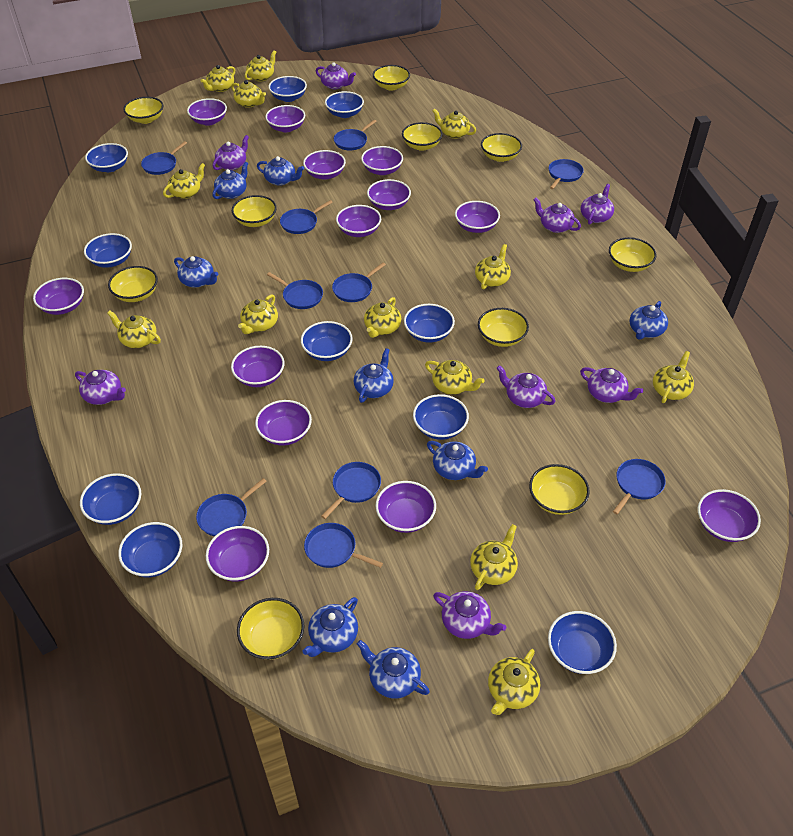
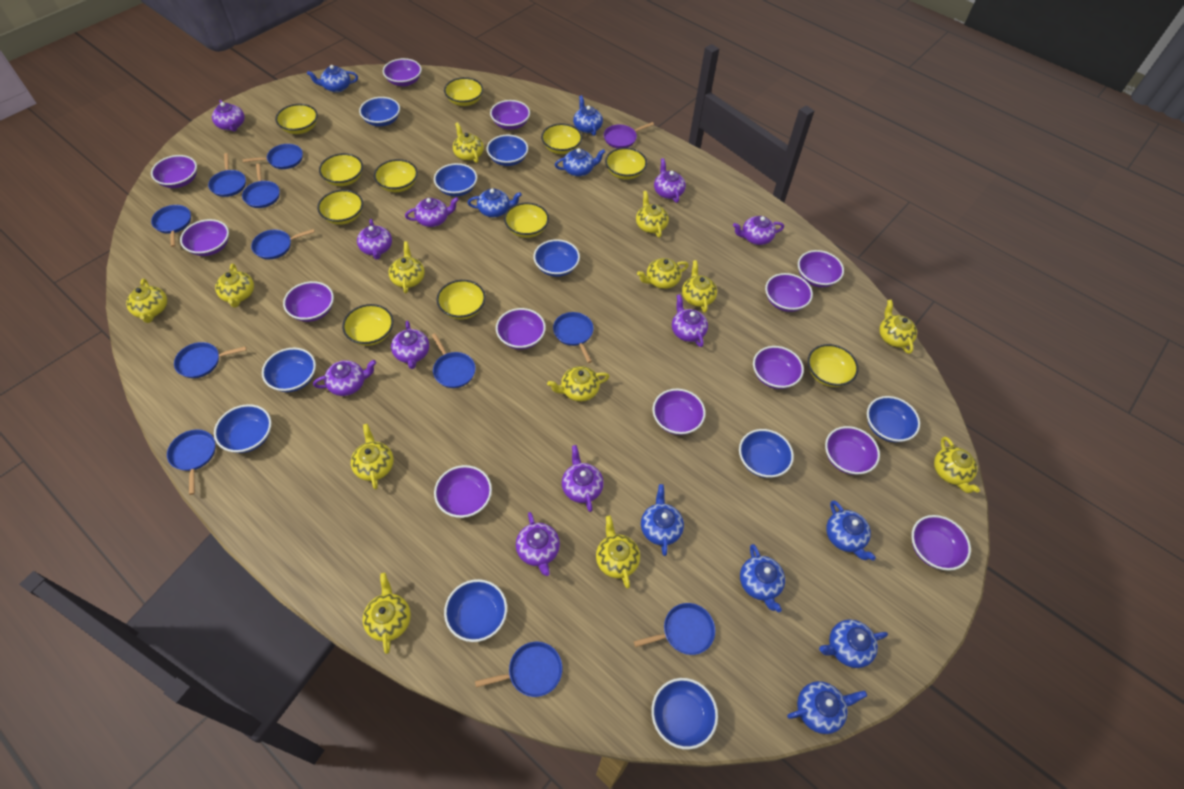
blue pan: [141,141,187,175] [196,478,267,536] [267,272,323,309] [280,200,333,234] [304,523,383,568] [321,462,381,519] [332,262,386,302] [334,120,377,150] [549,159,584,189] [613,459,666,514] = 10 -> [151,205,191,247] [167,429,215,495] [174,342,247,378] [208,153,246,197] [242,164,280,208] [243,144,303,169] [251,229,315,259] [431,333,476,388] [475,642,562,697] [553,312,594,363] [634,603,715,655] = 11
blue teapot: [174,256,218,287] [212,162,249,199] [257,156,305,186] [302,597,358,657] [354,348,394,403] [357,640,430,699] [427,441,488,480] [630,301,668,340] = 8 -> [307,65,358,93] [468,188,522,217] [555,148,605,177] [573,95,603,136] [641,484,684,556] [740,544,785,613] [787,681,867,734] [819,619,888,668] [826,500,876,561] = 9
purple pan: none = 0 -> [604,122,654,148] = 1
purple teapot: [75,370,126,405] [213,135,249,170] [316,62,356,89] [433,591,506,639] [496,365,555,408] [534,198,581,233] [580,367,643,403] [581,184,614,225] = 8 -> [212,100,245,132] [313,360,376,396] [357,219,392,260] [391,321,429,369] [405,197,459,227] [516,512,560,576] [562,445,604,512] [654,158,686,203] [672,294,708,347] [733,216,784,245] = 10
yellow bowl: [108,266,158,302] [123,97,163,124] [232,195,277,227] [237,598,305,660] [373,65,410,90] [402,122,443,151] [478,308,529,347] [481,133,522,162] [529,464,590,515] [609,237,657,272] = 10 -> [275,104,318,134] [317,190,363,225] [319,153,363,186] [342,304,393,346] [374,159,418,192] [436,280,486,319] [444,77,483,106] [504,203,549,238] [541,123,582,154] [605,148,647,180] [808,344,859,387] = 11

